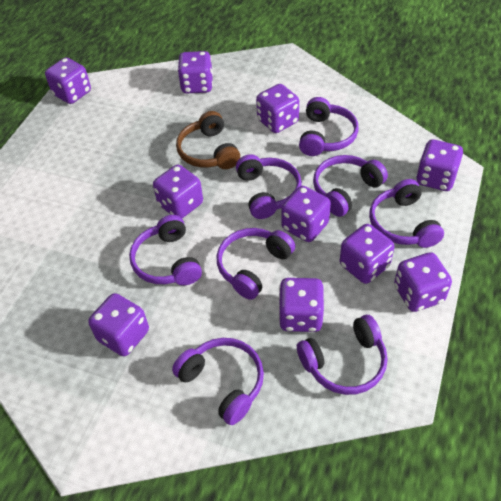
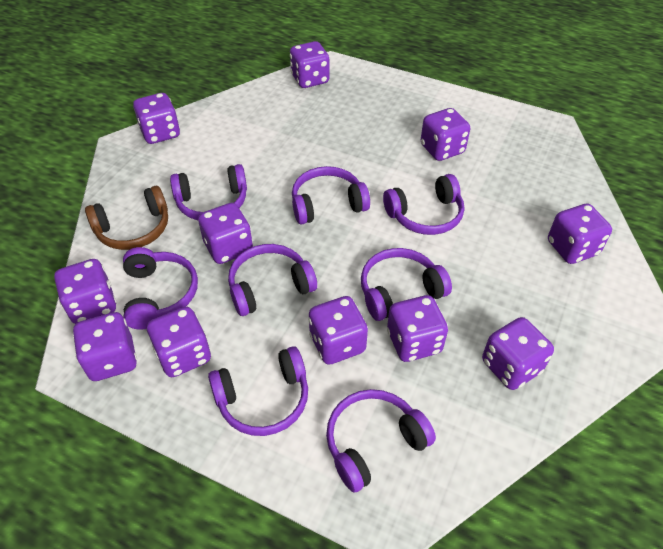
purple dice: [45,57,91,104] [88,293,149,356] [153,165,203,218] [178,51,213,94] [256,84,299,133] [278,278,324,332] [281,186,331,242] [340,224,394,284] [394,252,452,312] [416,139,464,191] = 10 -> [54,259,117,324] [73,312,137,381] [133,93,180,144] [147,307,211,377] [198,203,253,264] [290,41,330,88] [308,296,368,365] [387,295,448,362] [421,108,470,161] [482,317,554,390] [548,204,612,264] = 11

